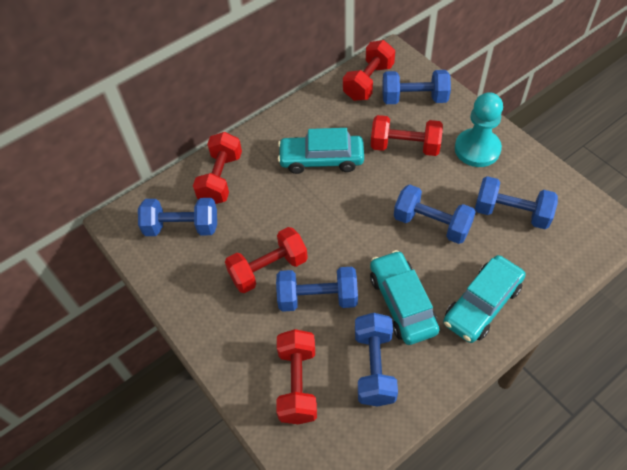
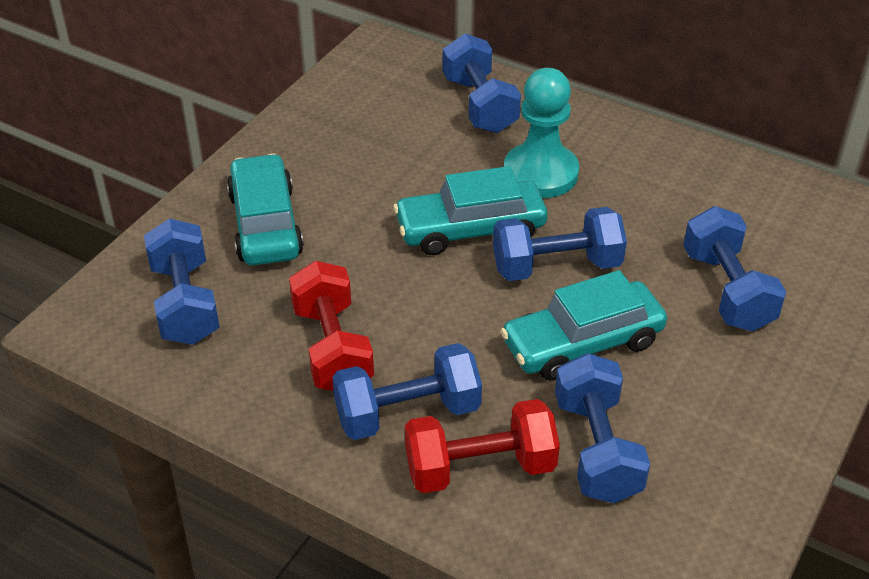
red dumbbell: [193,132,242,204] [225,227,308,293] [276,329,317,424] [343,40,395,101] [371,115,443,156] = 5 -> [289,261,374,391] [405,399,560,493] = 2

